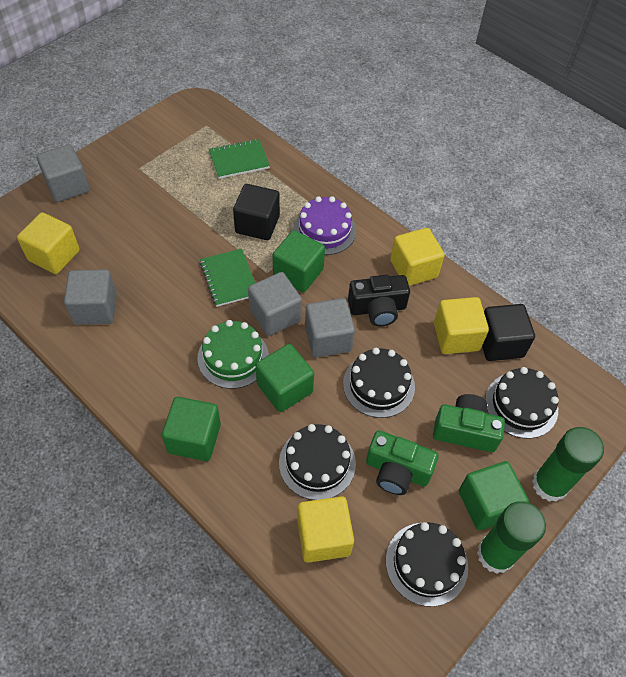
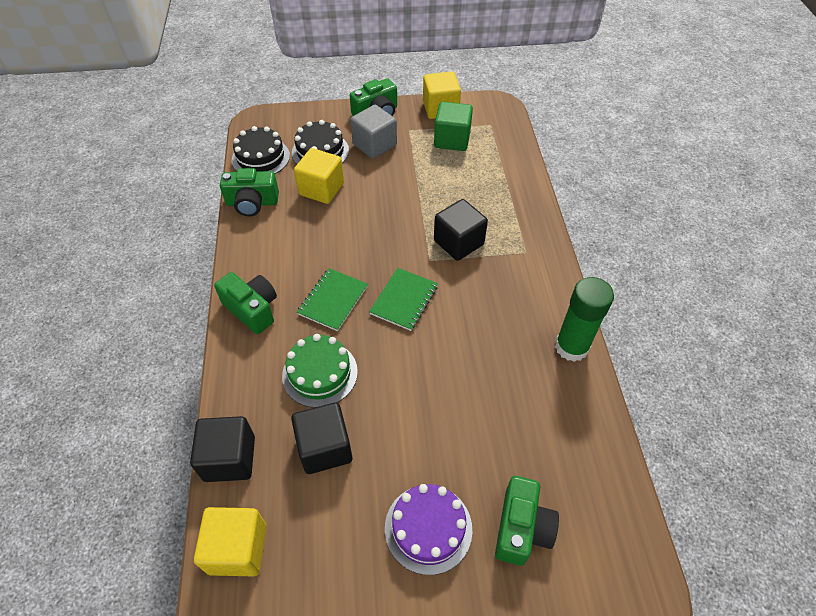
black cake: [279,424,356,500] [343,348,415,418] [386,522,468,607] [485,367,559,439] = 4 -> [232,126,290,174] [292,120,349,164] = 2
black camera: [348,275,410,326] = 1 -> none = 0
black cube: [233,184,280,240] [482,304,535,361] = 2 -> [190,416,255,482] [291,402,353,474] [434,199,488,261] = 3
green camera: [366,430,438,495] [433,394,505,452] = 2 -> [214,272,277,334] [220,168,279,216] [350,78,397,116] [495,476,559,566] = 4
green cube: [162,397,221,461] [256,344,314,412] [273,230,325,292] [459,461,529,530] = 4 -> [434,102,473,151] = 1
green glue stick: [477,501,546,574] [532,427,604,502] = 2 -> [555,277,614,362] = 1
grey cube: [37,145,89,202] [64,269,117,325] [248,272,302,336] [305,298,355,358] = 4 -> [350,105,397,159] = 1
yellow cube: [17,212,80,274] [297,496,354,563] [390,228,445,286] [434,297,489,354] = 4 -> [194,507,267,576] [294,148,344,204] [423,72,461,119] = 3

